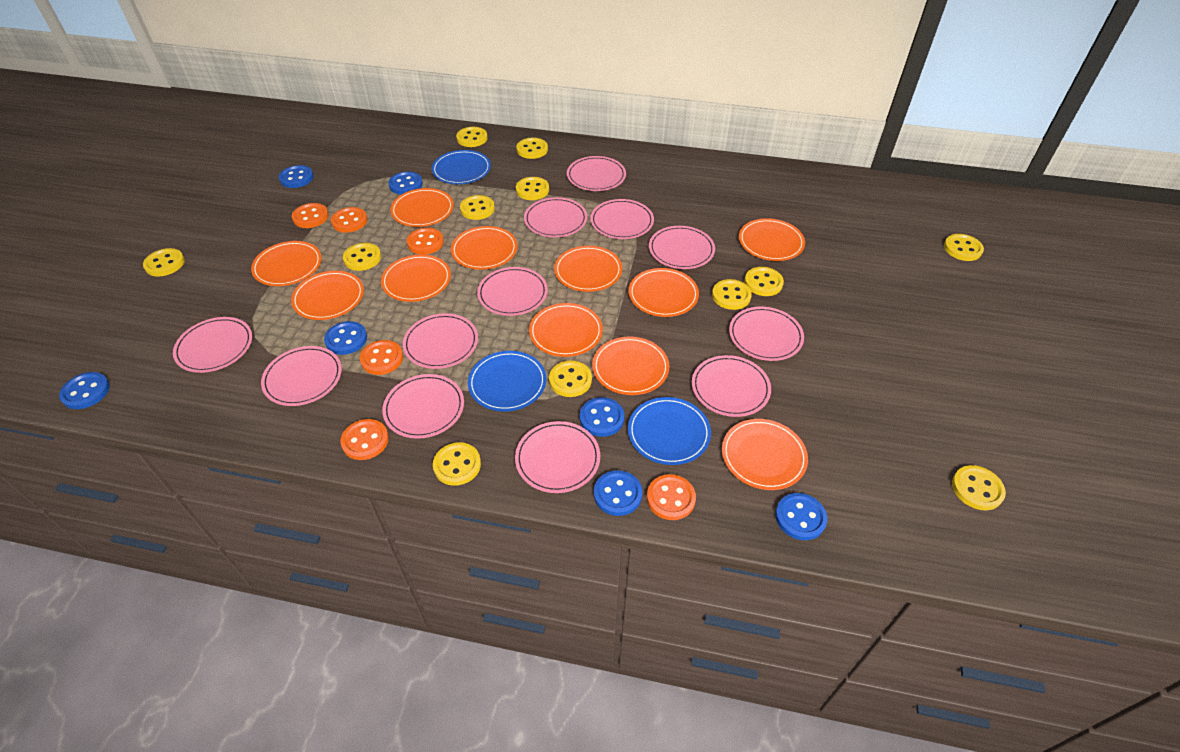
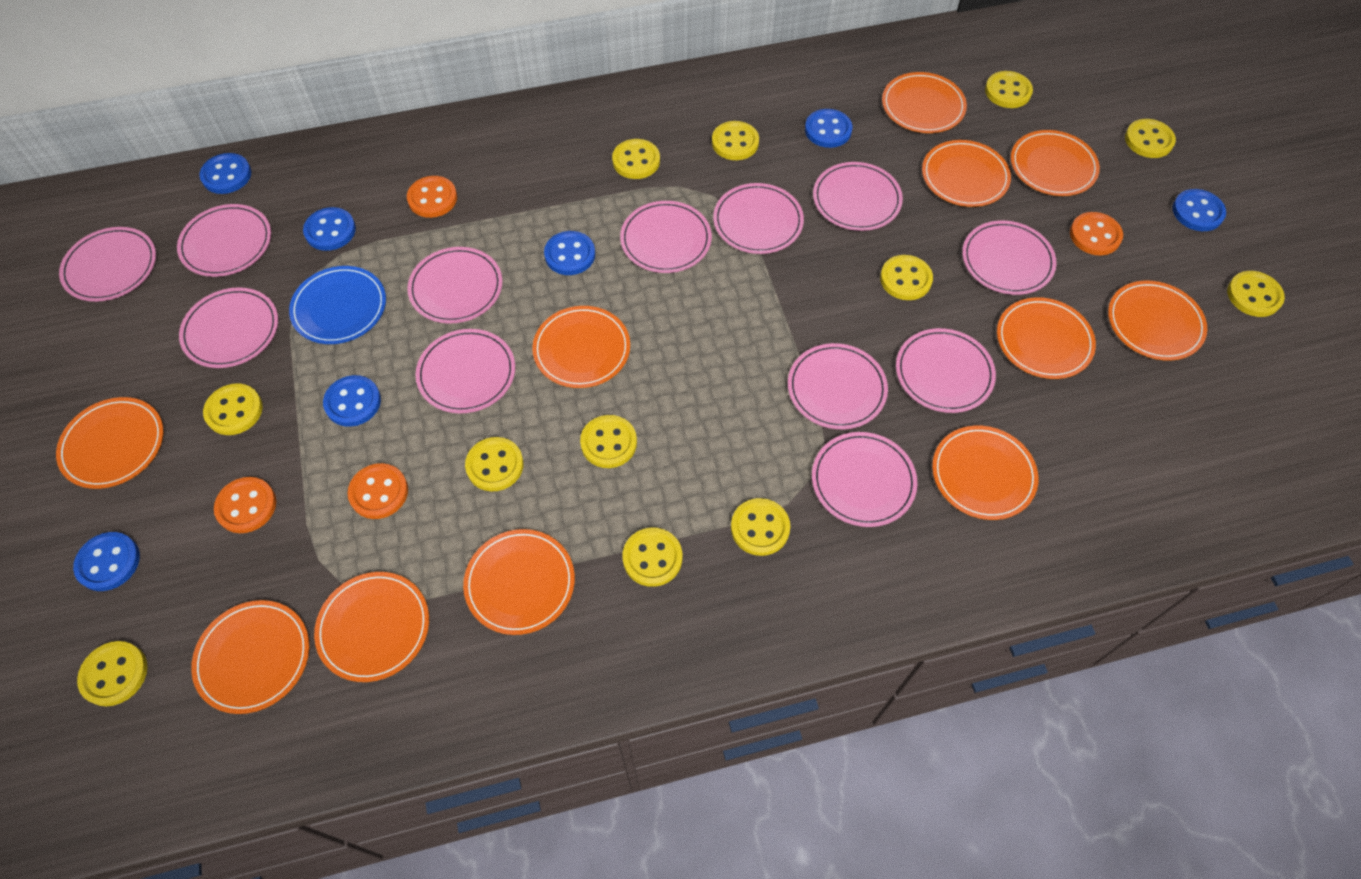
blue plate: [432,150,491,184] [468,351,546,412] [628,397,711,465] = 3 -> [289,266,386,344] = 1
orange button: [292,203,329,228] [331,207,368,233] [340,419,389,460] [360,340,403,375] [407,228,444,255] [647,474,696,520] = 6 -> [214,477,276,533] [348,463,408,519] [407,176,457,218] [1070,212,1123,255] = 4

